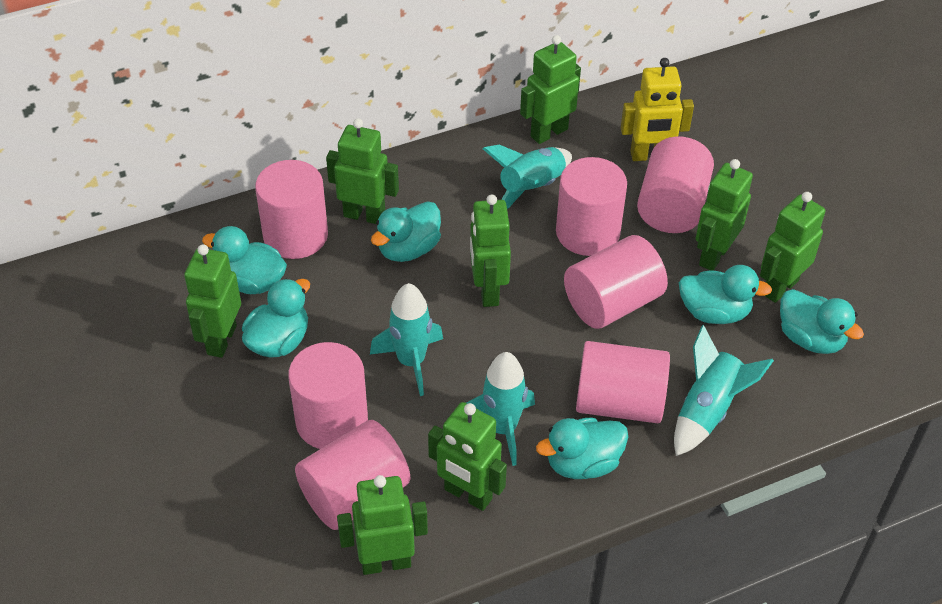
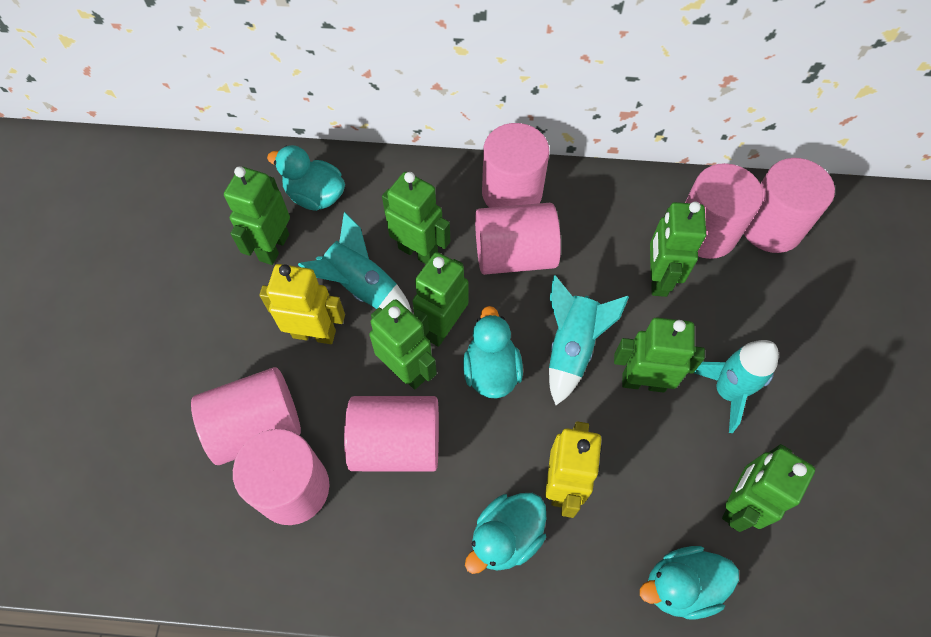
green robot: [184,244,241,358] [326,118,399,224] [337,475,428,575] [428,402,507,511] [470,194,511,307] [520,35,581,144] [696,159,753,271] [760,192,825,303] = 8 -> [224,166,290,265] [369,299,437,390] [382,172,450,264] [412,252,469,347] [614,317,705,393] [650,202,706,297] [722,444,815,532] = 7
turquoise duck: [202,226,287,294] [242,279,310,358] [371,201,441,262] [536,418,628,479] [679,265,772,324] [780,289,864,354] = 6 -> [267,145,345,211] [463,306,523,399] [465,493,546,574] [640,546,739,619] = 4
turquoise rocket: [370,283,443,396] [467,352,535,466] [483,145,572,209] [674,325,774,456] = 4 -> [298,212,412,313] [549,275,629,405] [694,340,779,433] = 3
yellow robot: [621,58,694,161] = 1 -> [259,264,345,344] [545,421,602,518] = 2

